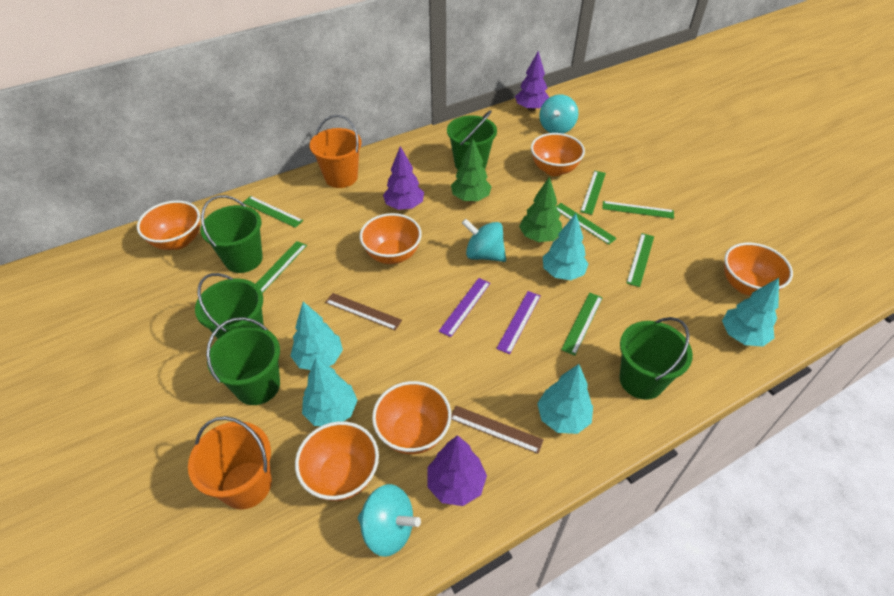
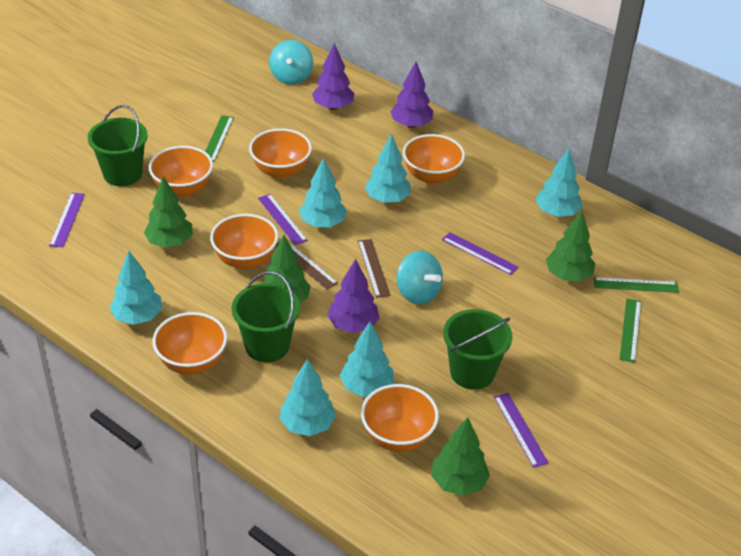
green bucket: [195,273,264,339] [200,195,263,273] [206,317,280,405] [447,110,497,170] [620,317,693,400] = 5 -> [88,105,148,186] [232,271,300,362] [443,309,512,390] = 3
green ruler: [242,196,303,228] [256,241,307,293] [556,203,617,245] [561,293,603,356] [580,171,606,215] [602,201,674,219] [627,233,654,287] = 7 -> [205,115,234,162] [593,277,679,293] [620,299,641,363] = 3
green tree: [451,139,492,202] [519,177,562,242] = 2 -> [144,177,193,248] [263,235,311,303] [431,417,490,496] [546,210,595,281] = 4
orange bucket: [188,416,272,509] [310,115,362,188] = 2 -> none = 0
purple ruler: [439,278,490,337] [496,291,541,354] = 2 -> [49,193,85,247] [258,194,308,245] [442,232,518,275] [494,393,548,468] = 4
turquoise spinning top: [358,484,421,557] [462,219,506,262] [539,94,578,134] = 3 -> [269,40,313,85] [397,251,443,304] = 2
turquoise tree: [290,302,343,370] [302,357,358,426] [537,364,593,434] [543,214,588,280] [722,278,779,347] = 5 -> [109,250,162,325] [280,359,336,436] [299,157,347,227] [340,322,394,397] [365,134,411,203] [535,148,582,217] = 6

